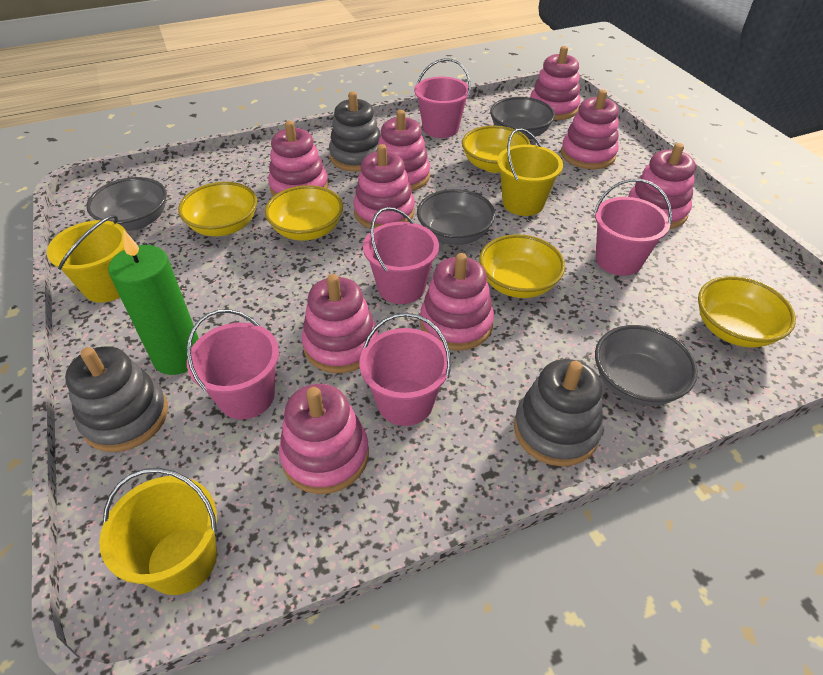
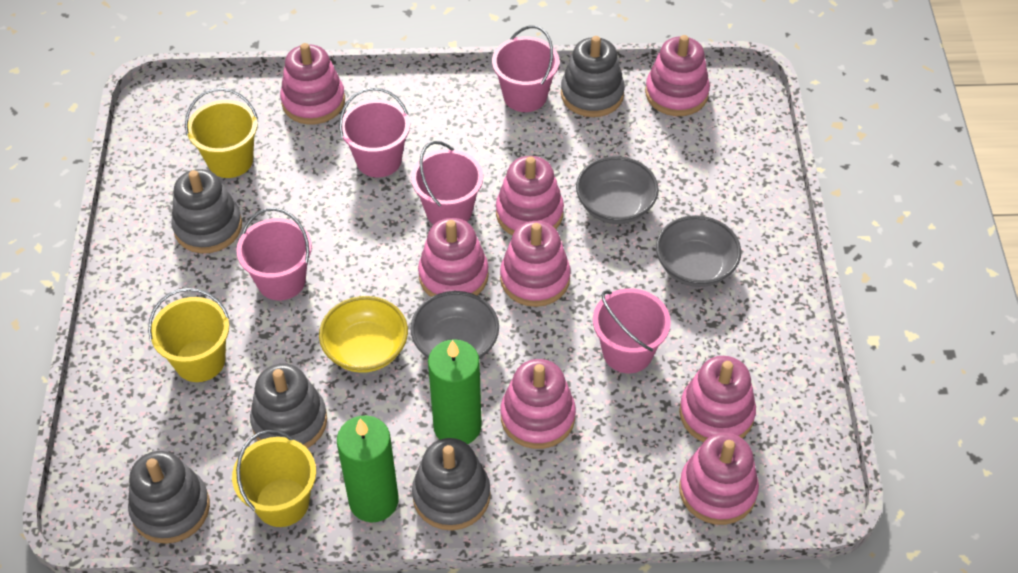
green candle: [108,230,199,375] = 1 -> [337,415,399,522] [428,339,482,444] = 2
grey bowl: [86,177,167,231] [417,189,495,245] [490,97,555,139] [595,325,698,406] = 4 -> [410,291,499,360] [576,156,659,224] [656,215,741,287] = 3
grey stacking toy: [65,346,168,452] [329,91,381,172] [514,359,603,466] = 3 -> [128,451,210,544] [171,169,242,253] [250,364,327,449] [412,438,490,530] [561,36,625,117] = 5
pink stacking toy: [268,121,328,197] [279,384,369,494] [302,274,378,373] [353,144,415,229] [376,110,430,191] [420,253,494,351] [530,46,580,120] [561,89,619,169] [628,143,696,229] = 9 -> [280,43,345,125] [418,218,489,297] [496,156,564,236] [500,221,571,307] [500,359,576,449] [645,35,710,116] [679,356,756,442] [679,433,759,525] = 8
yellow bowl: [178,182,257,236] [265,185,343,241] [462,126,531,173] [479,234,565,298] [698,276,796,348] = 5 -> [319,296,408,373] = 1

